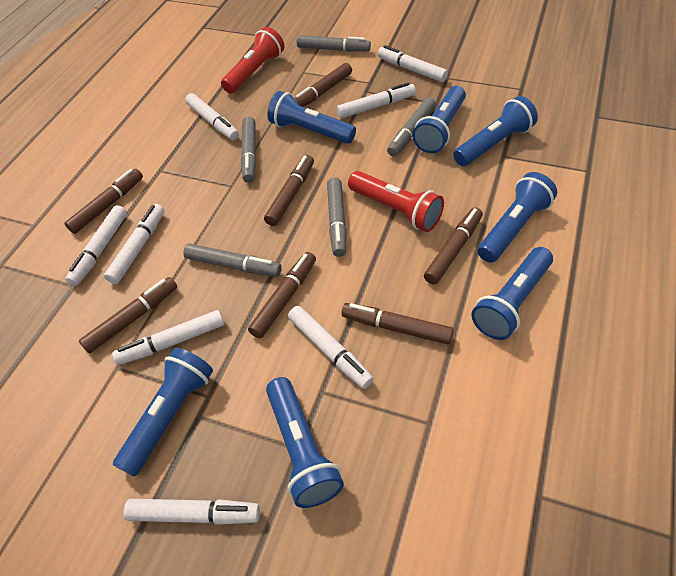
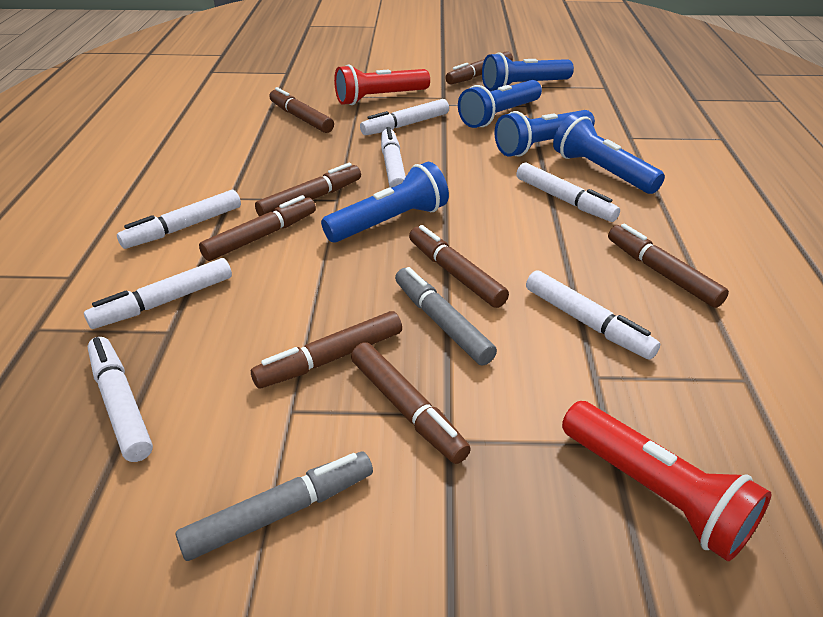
blue flashlight: [113,348,213,477] [266,377,344,508] [267,91,356,144] [412,86,466,153] [453,96,538,166] [471,247,553,340] [477,172,557,263] = 7 -> [321,162,449,243] [458,80,542,128] [482,52,574,91] [494,110,595,157] [553,113,665,194] = 5
brown marker: [64,169,143,234] [79,277,177,353] [248,252,316,338] [264,155,314,226] [294,63,352,107] [342,303,454,345] [424,207,483,284] = 7 -> [199,195,316,261] [251,311,402,389] [255,163,361,216] [269,87,334,133] [351,342,471,464] [409,225,509,308] [445,51,513,85] [608,224,729,308] = 8
grey marker: [183,243,282,277] [241,117,257,183] [297,35,371,52] [327,178,347,257] [387,97,436,156] = 5 -> [176,452,373,561] [395,267,497,365] = 2
white marker: [65,205,127,286] [104,204,165,284] [112,310,224,365] [124,499,260,525] [185,93,239,140] [288,306,374,389] [337,82,416,118] [378,45,448,82] = 8 -> [84,258,232,329] [87,337,153,462] [117,190,241,249] [360,99,449,135] [381,127,406,188] [516,163,620,222] [526,270,660,360] = 7

